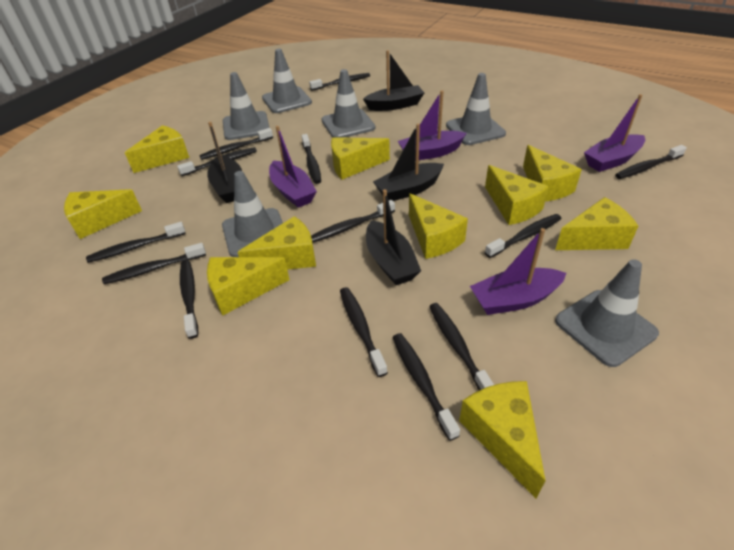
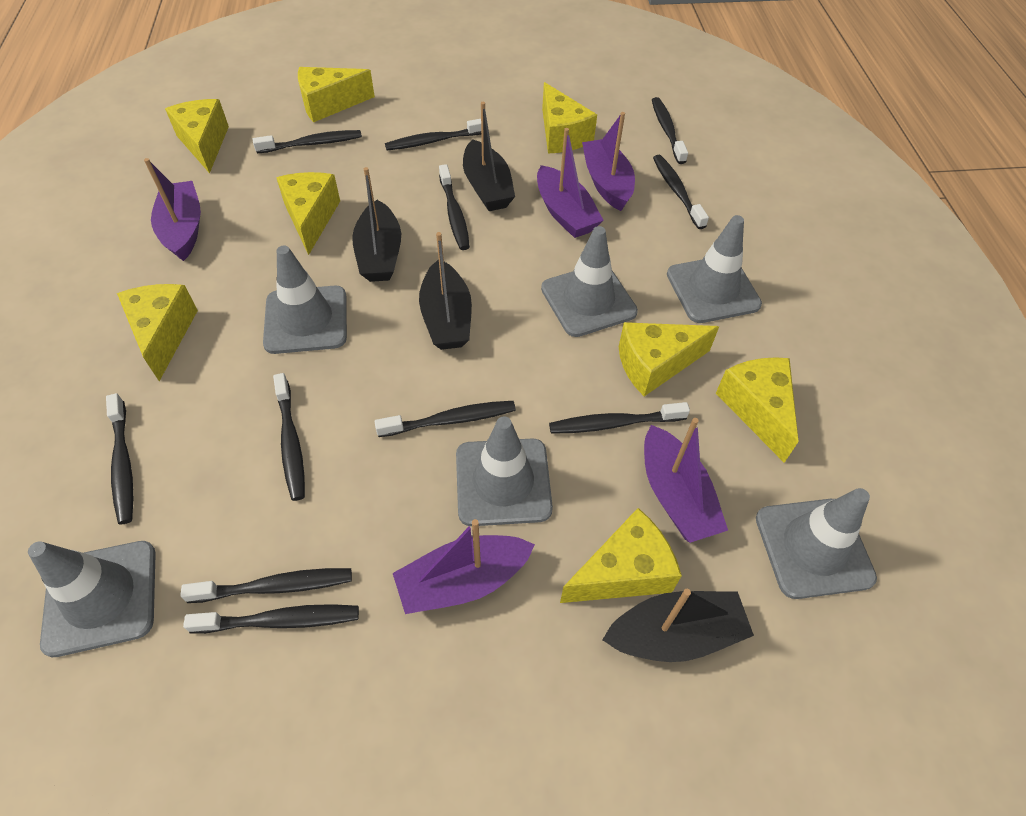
black toothbrush: [86,222,186,263] [102,243,206,284] [177,147,257,176] [180,260,198,339] [199,128,273,160] [302,134,321,184] [309,73,370,91] [311,200,395,243] [340,287,388,377] [393,333,460,441] [429,303,494,391] [485,214,562,258] [615,145,687,179] = 13 -> [106,393,133,525] [181,568,352,603] [183,604,359,634] [253,130,362,153] [273,373,305,501] [375,401,516,437] [385,119,481,150] [439,164,470,250] [549,402,690,434] [652,97,688,164] [653,155,709,229] = 11
purple boat: [269,126,317,208] [398,90,466,160] [470,228,566,315] [584,94,645,172] = 4 -> [144,158,201,261] [393,519,535,614] [537,128,604,238] [582,112,635,211] [644,418,728,543] = 5
yellow cheese: [64,189,142,239] [125,125,189,173] [207,257,290,316] [238,216,316,270] [331,137,390,179] [409,193,468,259] [459,381,546,498] [485,165,549,225] [523,145,582,202] [555,197,638,250] = 10 -> [117,284,198,381] [165,99,229,173] [276,172,340,255] [298,67,375,122] [542,82,597,154] [560,508,682,603] [619,322,719,396] [716,357,799,463] = 8

